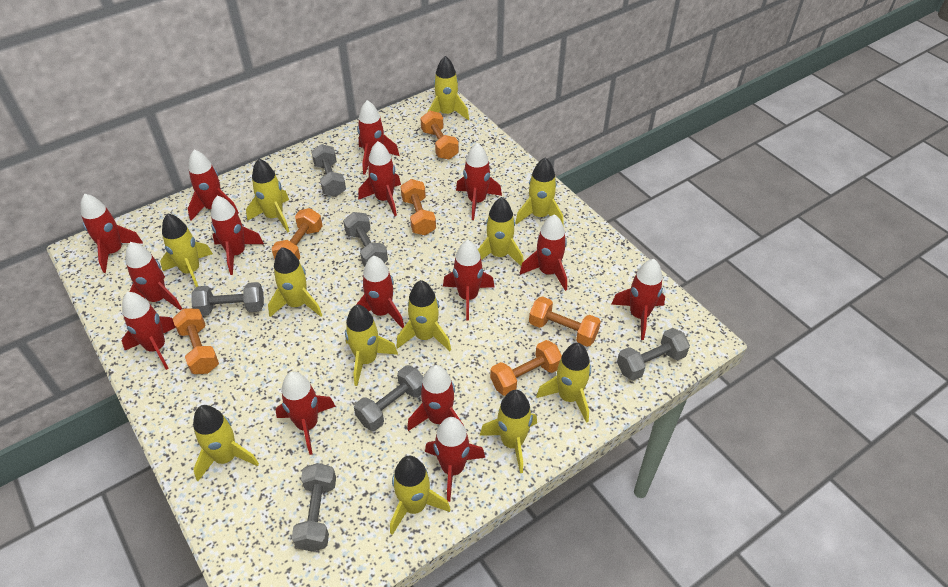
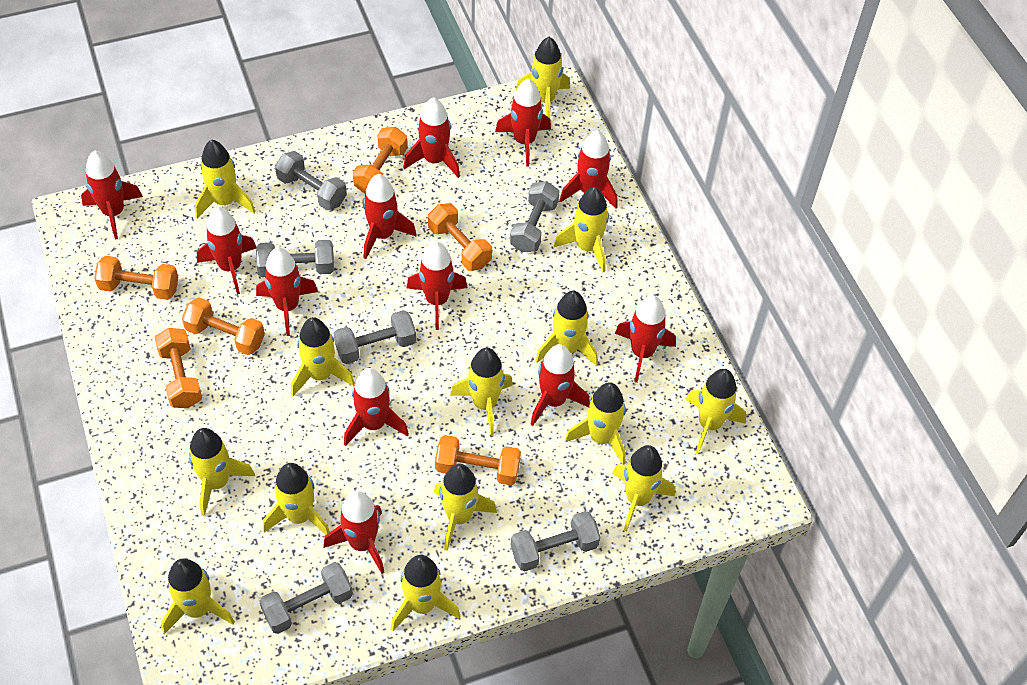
red rocket: [81,194,143,273] [122,292,176,370] [126,242,182,311] [188,150,239,221] [211,196,264,275] [275,371,336,455] [356,256,404,329] [357,100,400,175] [358,141,401,216] [407,365,463,431] [425,417,485,502] [443,240,494,321] [456,143,502,220] [520,214,567,291] [611,259,665,340] = 15 -> [81,151,143,240] [197,207,257,295] [256,247,318,336] [324,491,385,574] [344,368,409,446] [363,174,417,259] [403,97,460,178] [407,241,468,330] [495,78,551,167] [530,344,590,426] [560,130,618,209] [615,295,676,383] = 12
yellow rocket: [160,213,213,287] [193,405,259,481] [246,159,290,233] [268,247,322,317] [345,305,398,386] [390,456,451,535] [396,280,451,351] [428,56,469,120] [478,197,524,266] [480,390,537,473] [515,157,564,227] [536,343,591,423] = 12 -> [161,559,235,634] [189,428,255,516] [195,140,255,218] [263,463,330,535] [291,317,355,396] [391,555,460,631] [434,464,497,551] [450,348,513,436] [515,37,570,118] [535,291,598,367] [554,187,609,272] [565,382,626,465] [612,445,675,531] [686,369,746,454] = 14

